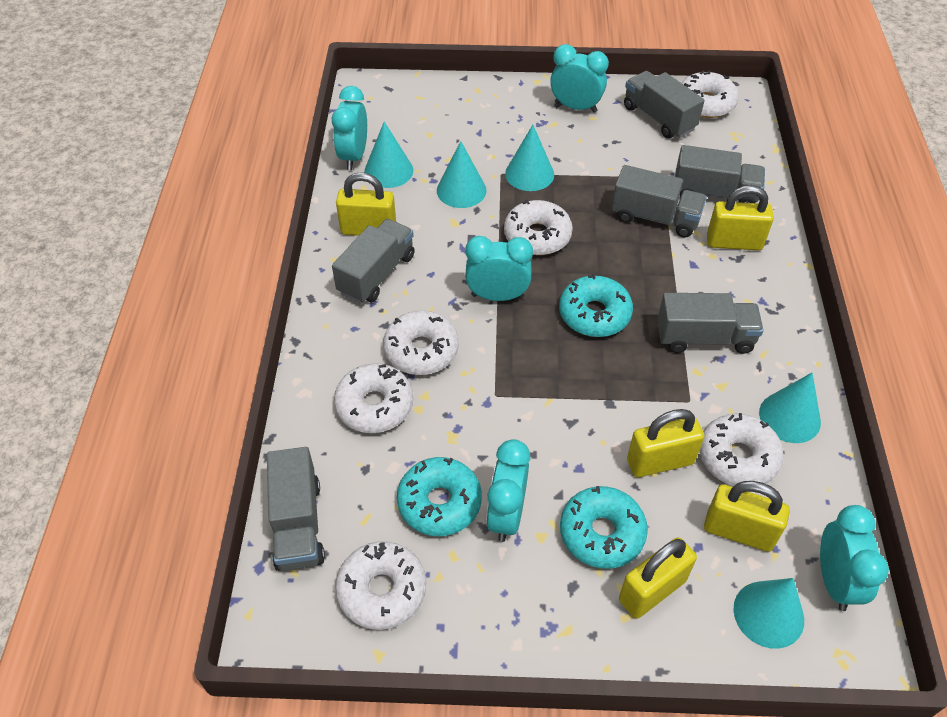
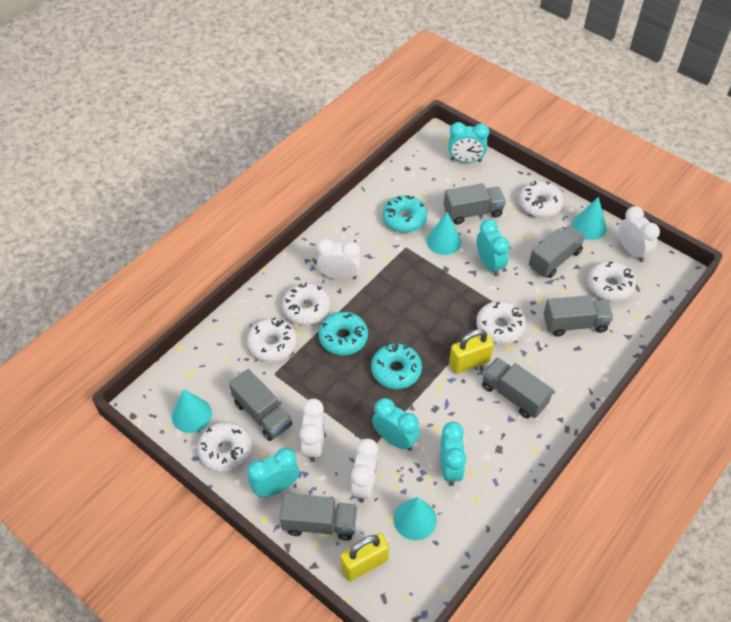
turquoise cone: [364,122,413,188] [437,141,487,208] [505,125,554,191] [734,578,804,649] [759,373,821,443] = 5 -> [172,389,212,433] [394,497,437,540] [426,212,461,255] [572,197,607,240] = 4
white clock: none = 0 -> [300,398,325,462] [317,238,361,280] [351,438,378,503] [619,206,660,262] = 4
yellow padlock: [336,172,396,236] [619,537,697,619] [627,409,704,477] [704,481,790,552] [707,185,774,251] = 5 -> [340,533,389,581] [449,329,494,374] = 2

